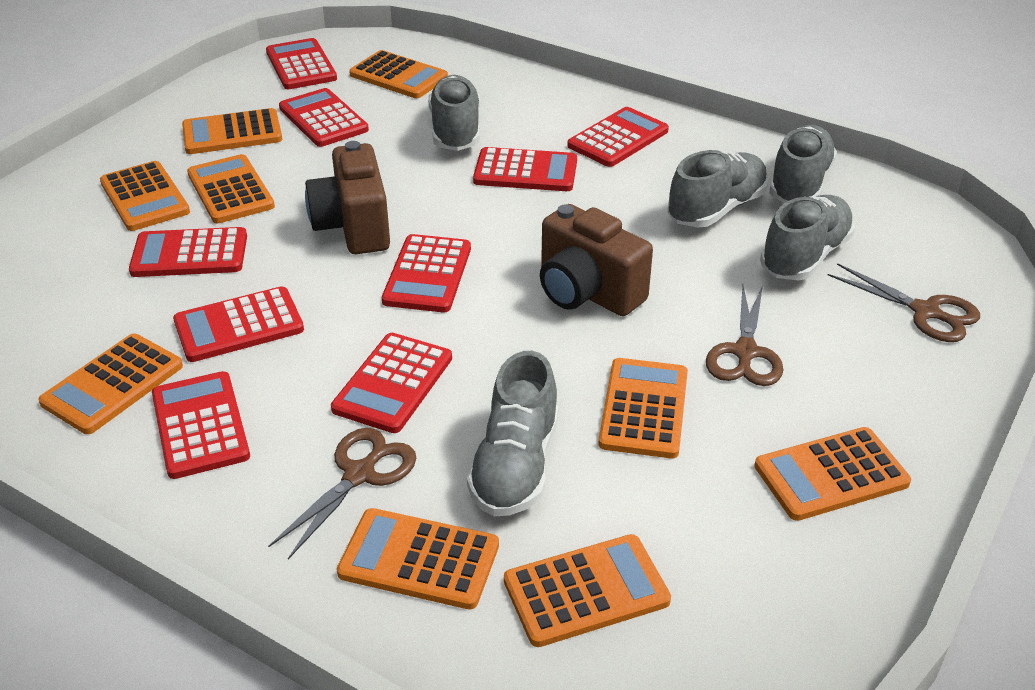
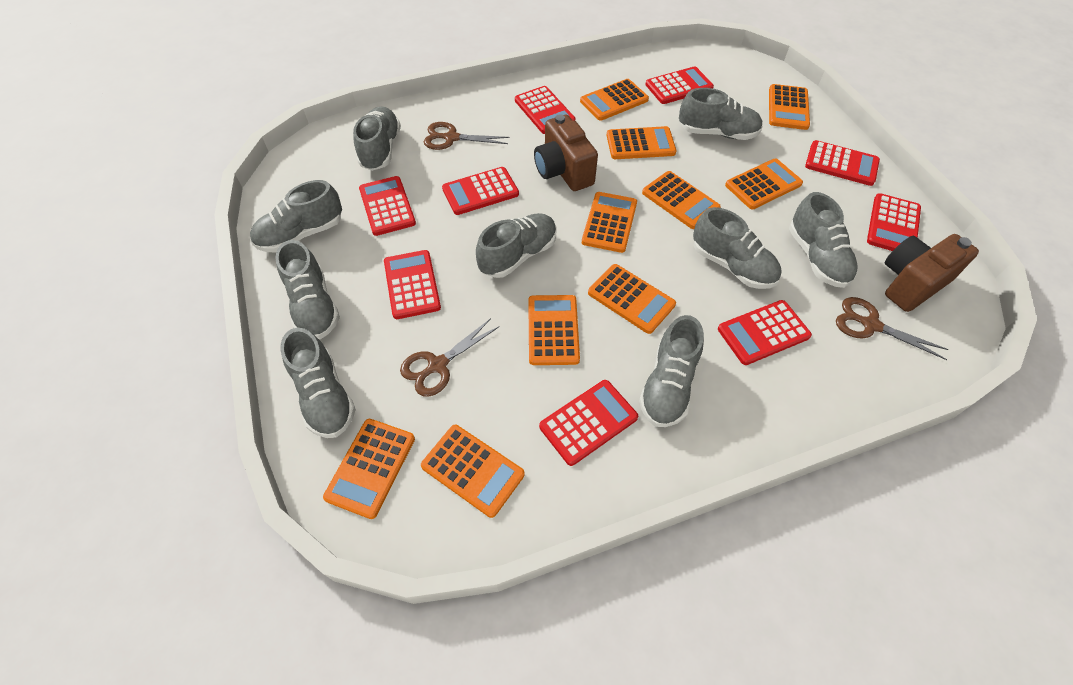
grey shoe: [428,75,480,151] [467,351,559,516] [668,150,768,228] [760,195,855,280] [769,125,837,203] = 5 -> [250,180,342,252] [275,240,340,339] [280,328,356,438] [353,106,401,171] [476,213,557,278] [639,315,704,427] [679,88,763,140] [693,207,782,289] [789,192,858,288] = 9
orange calculator: [38,334,183,434] [100,161,190,231] [182,108,282,154] [187,154,275,223] [337,508,499,610] [349,50,448,98] [504,534,671,647] [598,358,688,458] [754,427,911,521] = 9 -> [323,419,415,519] [421,425,525,518] [528,295,580,365] [580,79,649,121] [582,192,637,253] [588,264,676,334] [607,126,676,159] [642,171,721,229] [725,158,803,209] [769,84,810,130] = 10

